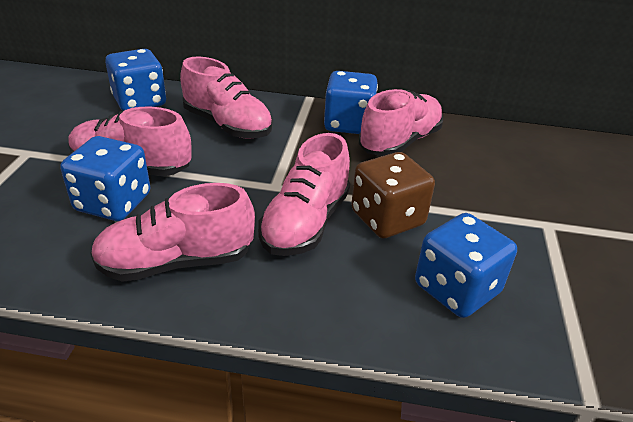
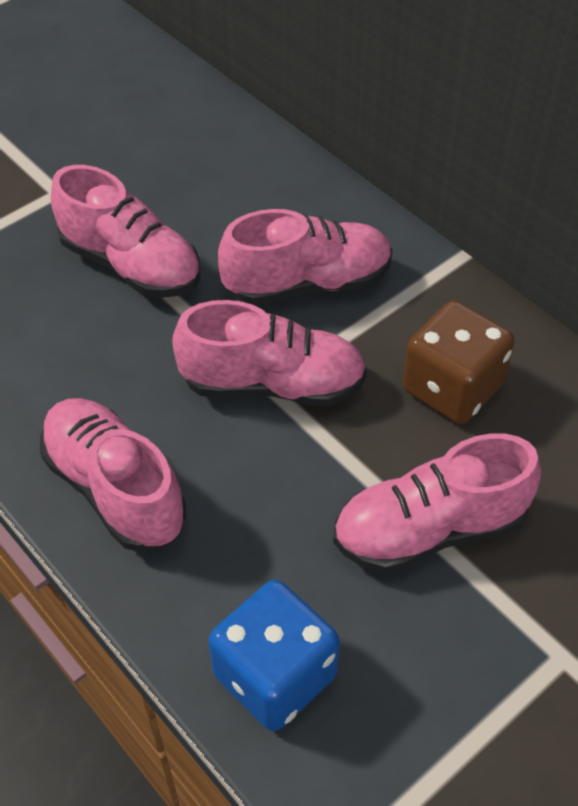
blue dice: [61,136,150,221] [105,49,166,111] [324,71,378,134] [415,213,517,318] = 4 -> [208,580,340,731] = 1

